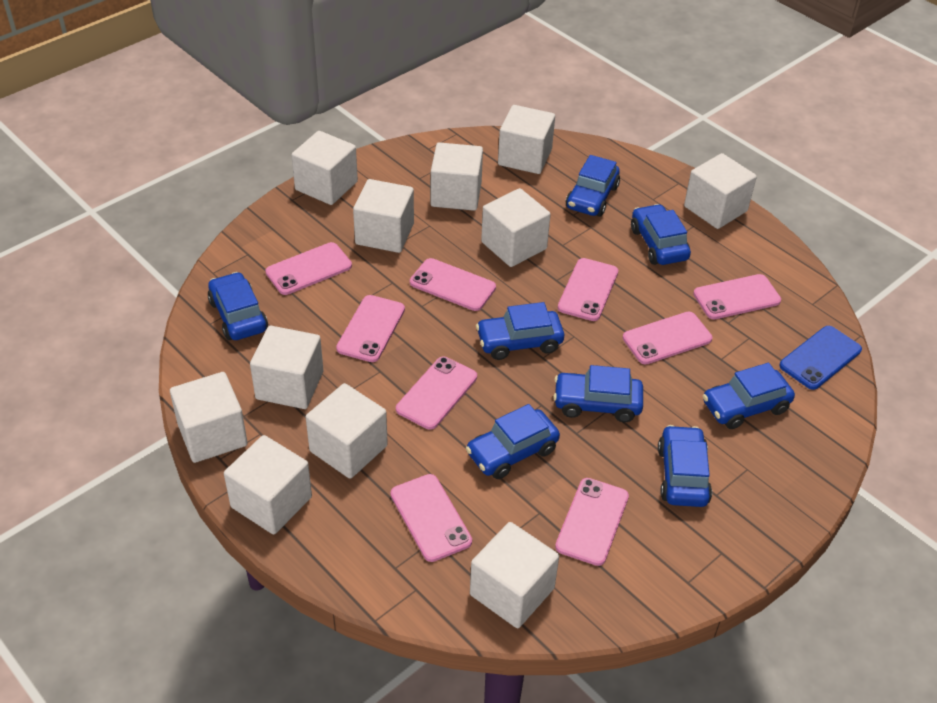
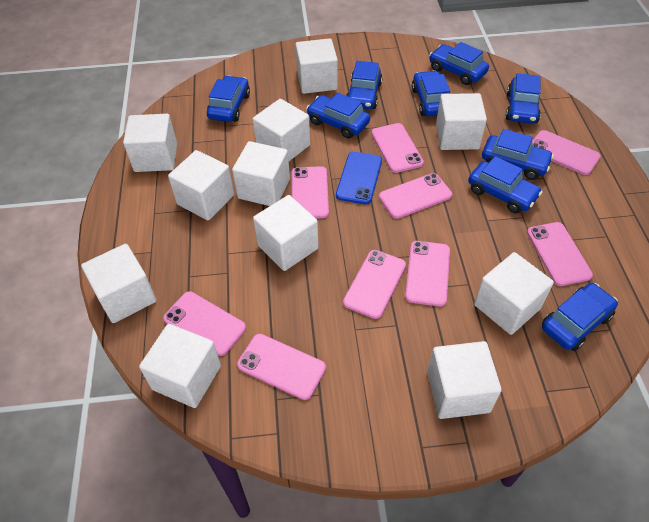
blue car: [208,272,268,340] [466,404,560,479] [476,302,564,360] [553,365,643,422] [566,155,620,217] [631,204,691,265] [658,425,712,507] [703,363,795,429] = 8 -> [207,76,250,122] [306,93,370,139] [346,61,382,109] [412,70,450,116] [429,42,489,85] [468,156,542,213] [482,129,554,180] [506,73,541,124] [542,283,618,351] = 9

